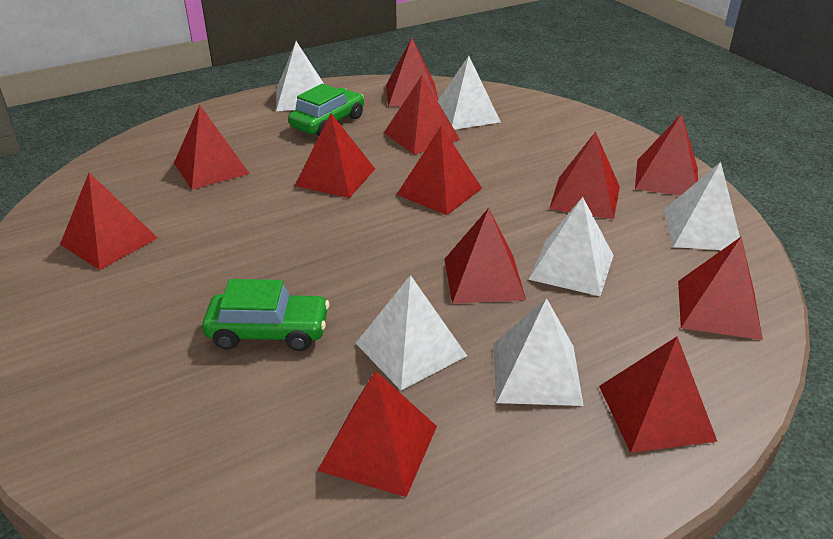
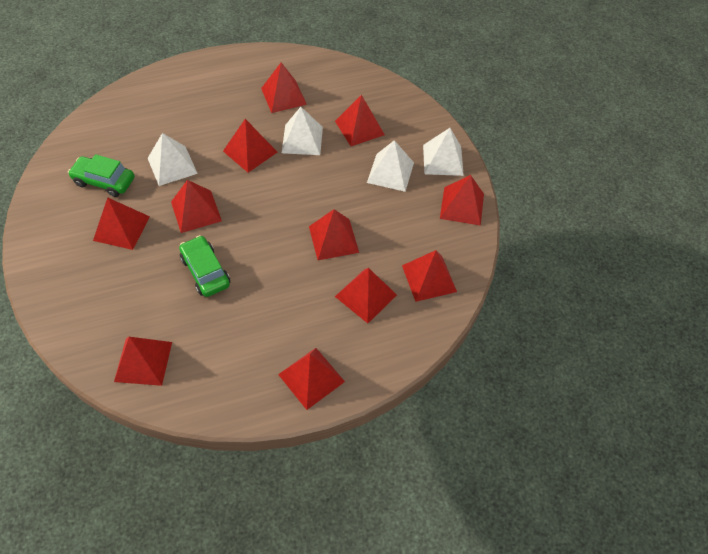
red pyramid: [60,173,158,270] [174,105,250,190] [295,113,375,198] [317,371,437,497] [384,76,460,155] [386,38,438,107] [396,126,482,215] [444,208,526,304] [549,132,620,219] [599,337,717,453] [635,114,698,195] [678,237,763,340] = 12 -> [93,198,150,250] [114,337,172,386] [171,180,222,233] [223,119,278,173] [261,63,307,113] [278,348,345,410] [309,209,359,260] [335,95,385,146] [335,268,397,323] [402,250,457,302] [440,175,484,226] = 11
white pyramid: [276,41,324,111] [356,275,467,390] [438,56,501,130] [493,298,584,406] [528,197,614,296] [664,162,740,250] = 6 -> [148,133,198,186] [282,107,323,155] [367,140,414,192] [423,128,464,176] = 4

